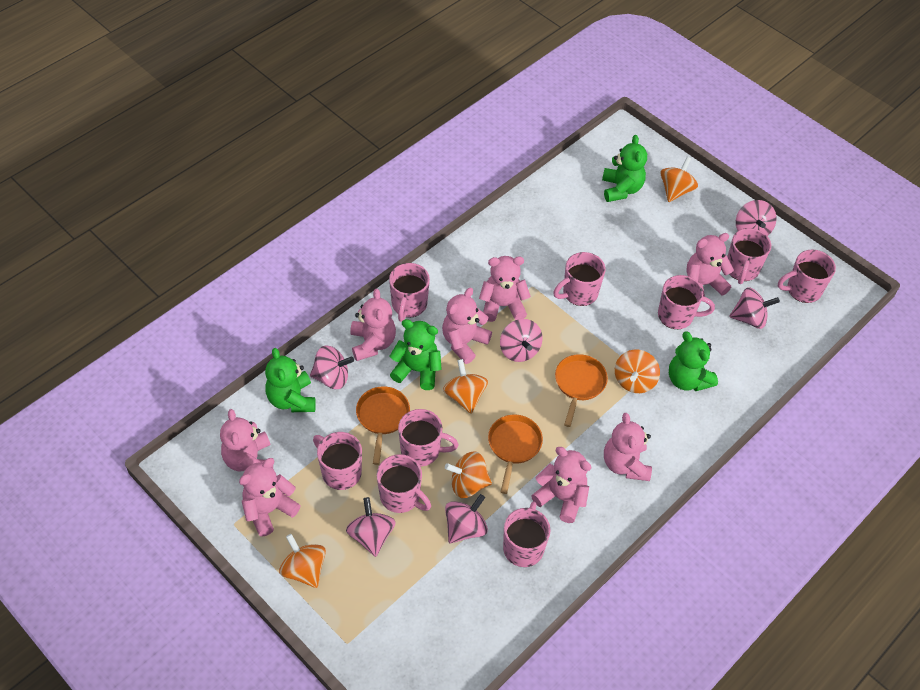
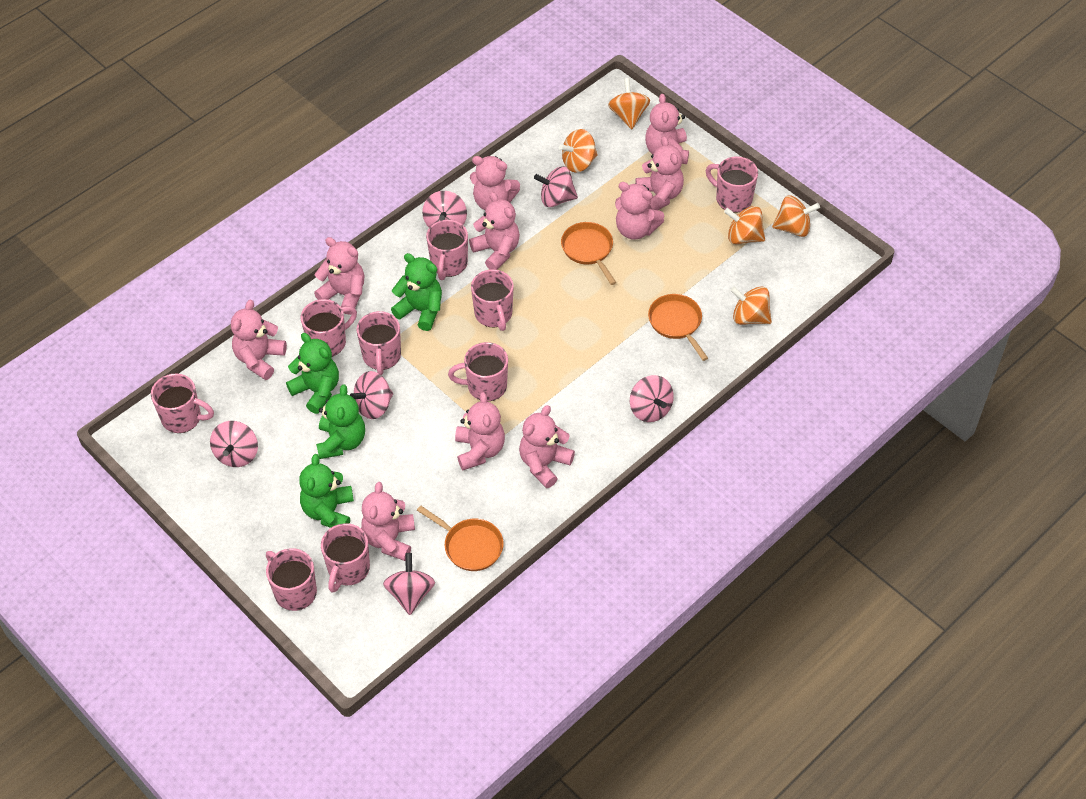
pink teddy bear: [220,409,273,471] [239,458,301,537] [350,289,396,361] [442,288,492,364] [479,256,531,322] [531,447,591,523] [604,413,652,481] [686,233,734,297] = 8 -> [231,300,287,380] [314,237,364,315] [361,482,415,561] [455,392,505,470] [469,192,520,270] [470,156,520,210] [519,405,575,488] [615,182,664,240] [636,136,684,210] [645,94,689,164] = 10

